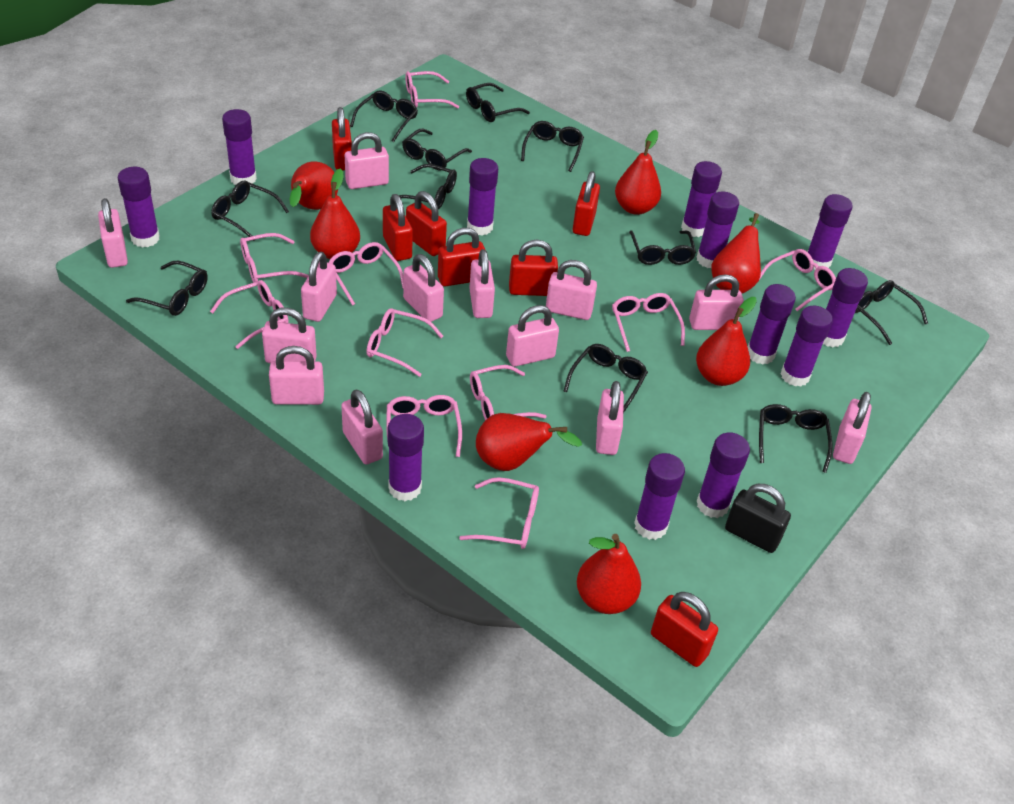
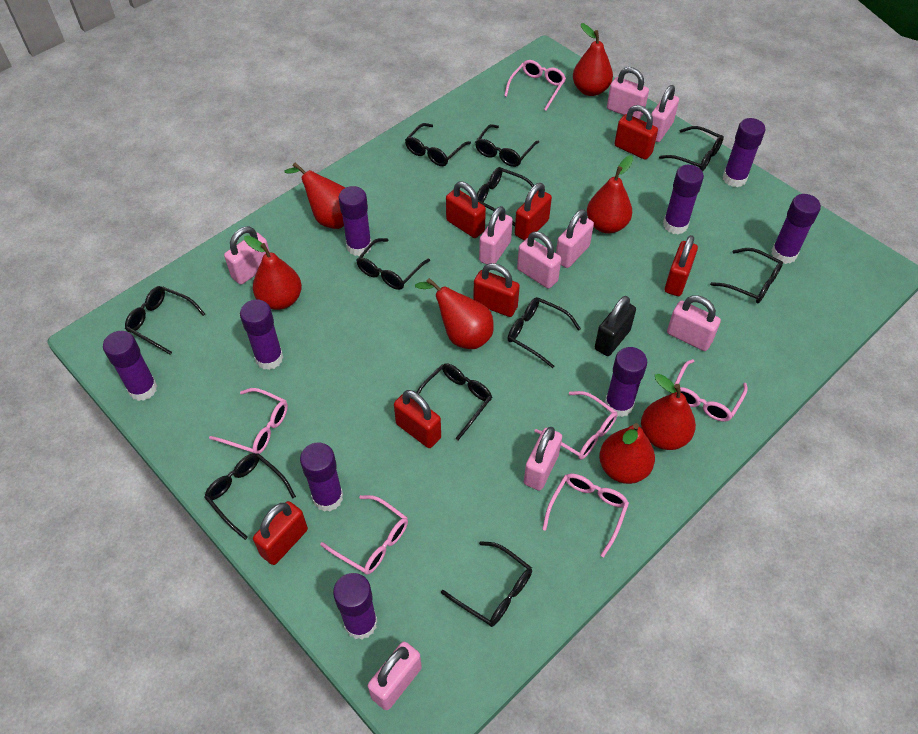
pink glasses: [210,280,289,349] [240,233,309,283] [329,242,404,306] [366,308,443,377] [386,395,462,457] [405,71,459,109] [459,477,539,549] [470,365,547,420] [612,293,685,352] [759,249,836,311] = 10 -> [209,388,288,454] [320,495,408,575] [504,60,566,111] [534,391,617,460] [542,474,629,557] [674,359,748,422] = 6
pink padlock: [98,198,128,268] [262,307,317,363] [269,346,324,405] [301,252,337,322] [341,389,383,464] [345,132,389,189] [403,254,444,322] [469,249,495,318] [506,305,559,367] [546,260,597,320] [596,381,624,455] [689,274,744,330] [833,392,872,464] = 13 -> [224,227,270,285] [368,642,422,710] [479,206,513,265] [517,231,561,289] [524,427,562,491] [556,209,594,268] [607,67,649,119] [651,85,679,142] [667,295,721,351] = 9
purple glue stick: [118,167,160,248] [222,109,257,185] [387,414,424,501] [467,158,498,236] [634,453,685,540] [681,161,722,237] [696,433,750,518] [697,191,739,268] [748,284,796,365] [781,306,833,387] [807,194,853,270] [823,268,868,347] = 12 -> [103,331,157,401] [240,300,283,370] [300,442,343,512] [333,573,378,640] [338,186,372,256] [605,347,647,417] [663,165,704,234] [723,118,766,187] [771,194,821,264] = 9

